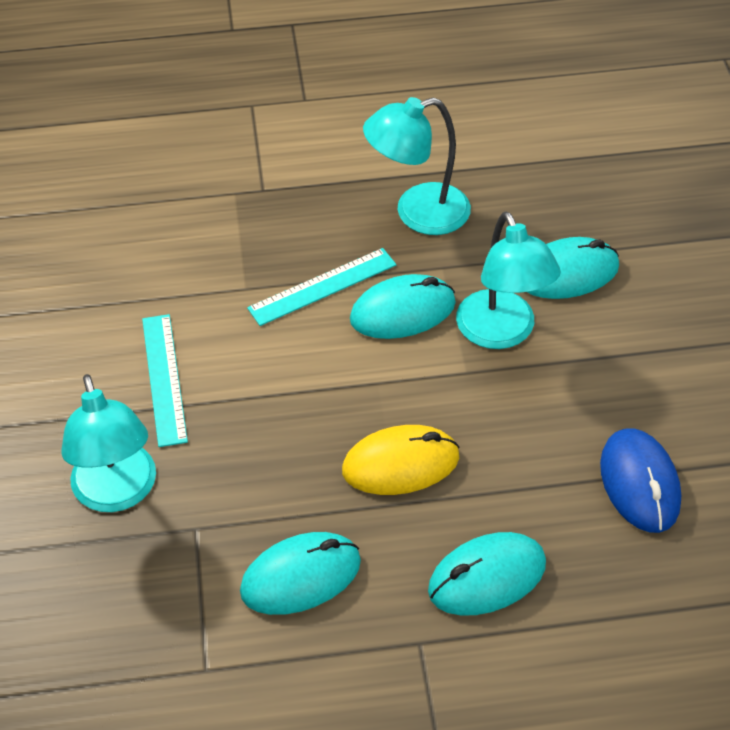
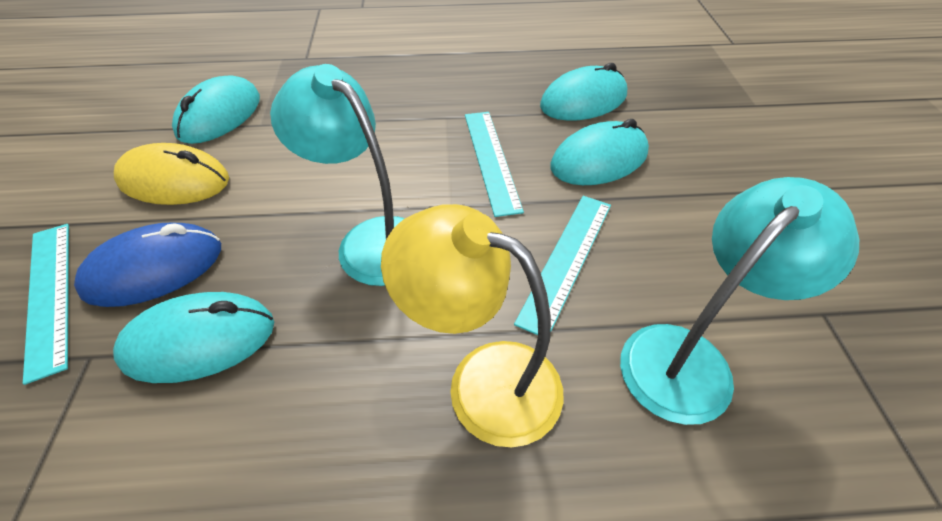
turquoise lamp: [61,374,156,512] [363,97,471,235] [456,212,561,349] = 3 -> [270,64,405,286] [620,177,859,425] = 2
turquoise ruler: [142,314,188,447] [247,248,396,326] = 2 -> [23,224,69,385] [465,112,524,217] [514,196,611,335] = 3
yellow lamp: none = 0 -> [381,204,564,448] = 1

